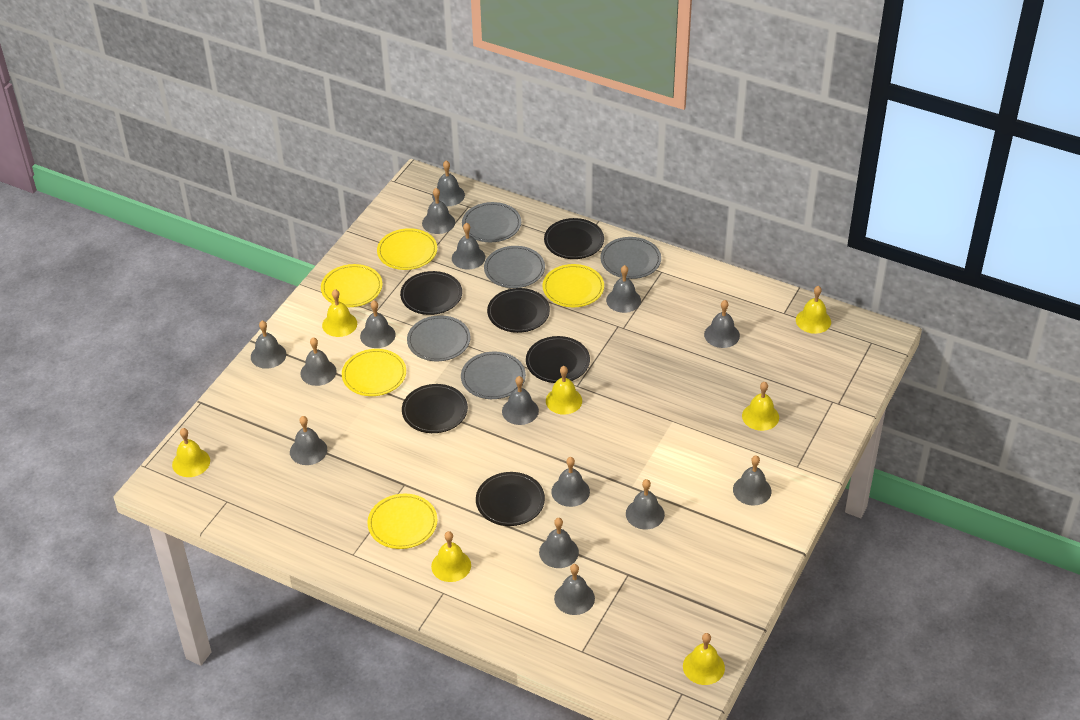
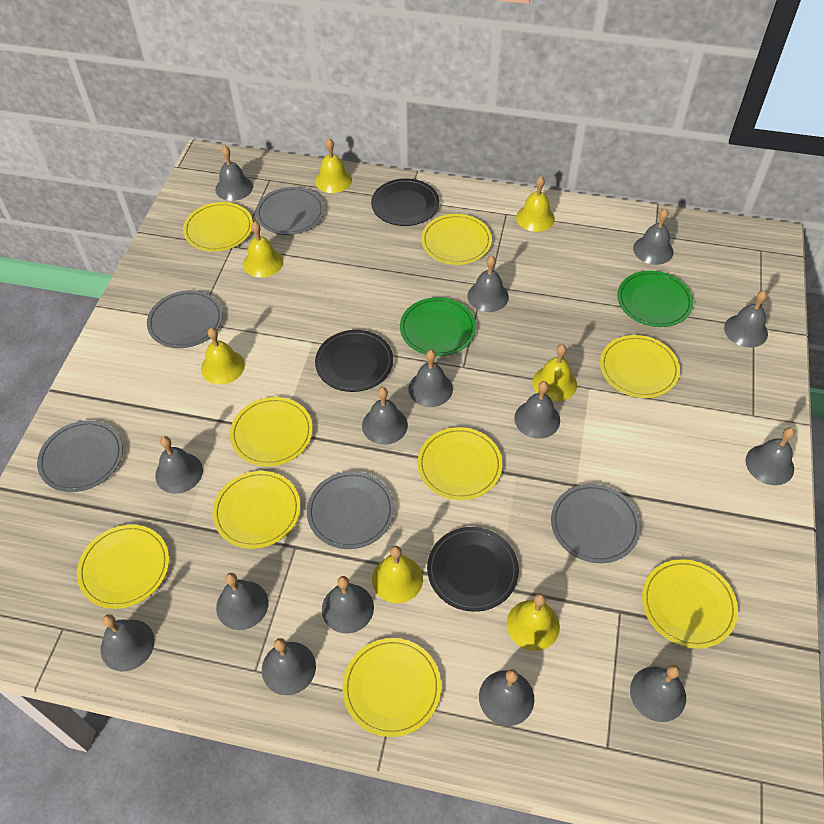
black plate: [400,271,462,315] [402,384,468,433] [476,472,545,526] [487,288,550,333] [526,336,590,383] [544,218,604,259] = 6 -> [315,330,393,392] [371,179,439,226] [427,527,519,612] = 3
green plate: none = 0 -> [400,297,476,356] [617,271,693,327] = 2
yellow plate: [321,264,382,307] [342,349,406,396] [367,494,437,549] [377,228,437,270] [543,264,604,307] = 5 -> [77,525,169,609] [183,202,253,252] [213,471,300,549] [230,397,313,466] [342,638,441,737] [418,427,502,500] [421,214,492,265] [600,335,680,398] [642,559,738,649] = 9

